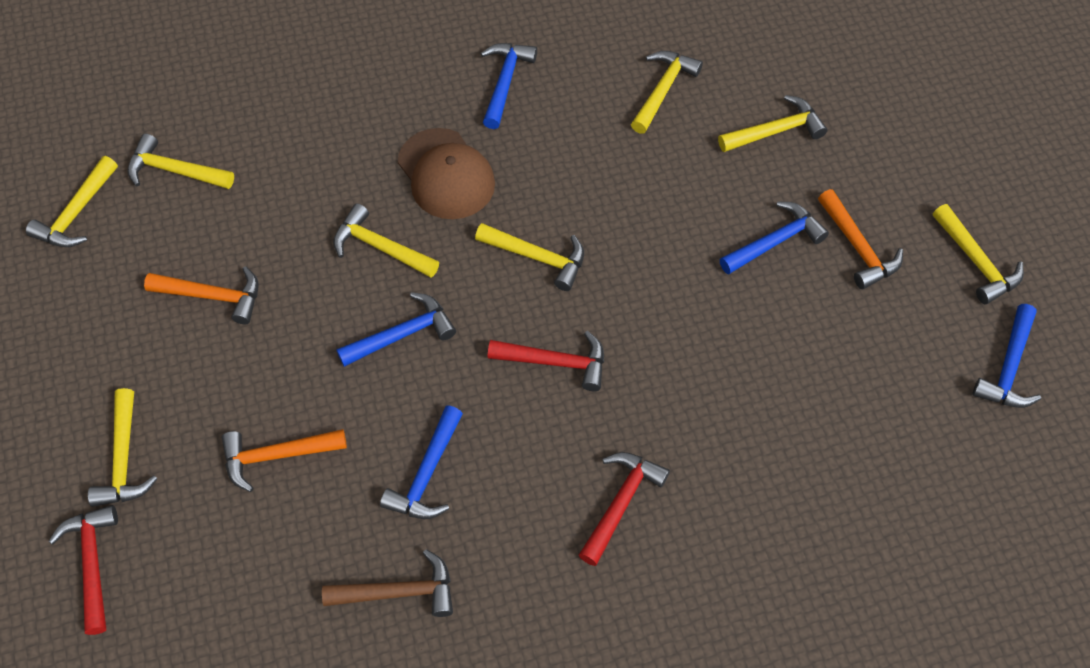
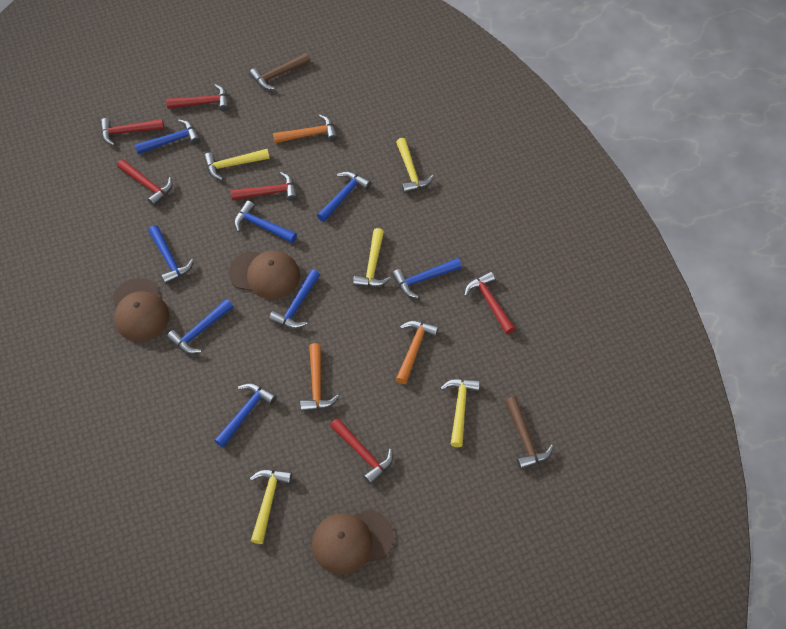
blue hammer: [336,292,456,367] [380,406,463,519] [480,43,537,129] [720,201,829,275] [973,304,1041,408] = 5 -> [134,119,200,154] [148,225,194,285] [167,299,233,354] [214,383,277,448] [234,201,297,243] [269,269,320,329] [317,171,371,222] [392,258,462,298] = 8
brown cap: [398,128,495,219] = 1 -> [112,278,169,342] [229,250,300,299] [312,510,394,575] = 3
brown hammer: [322,549,453,617] = 1 -> [249,53,310,90] [505,397,554,470] = 2
red hammer: [48,505,118,635] [488,331,604,391] [579,452,670,566] = 3 -> [100,118,164,146] [117,159,173,207] [166,84,229,111] [231,172,297,201] [330,418,393,485] [464,272,516,334] = 6
yellow hammer: [26,156,118,247] [88,388,158,507] [127,134,234,189] [333,203,439,278] [475,223,584,291] [631,51,703,134] [718,95,827,152] [933,204,1024,304] = 8 -> [204,149,270,180] [250,469,292,544] [353,228,391,287] [396,138,434,194] [440,379,480,447] = 5

